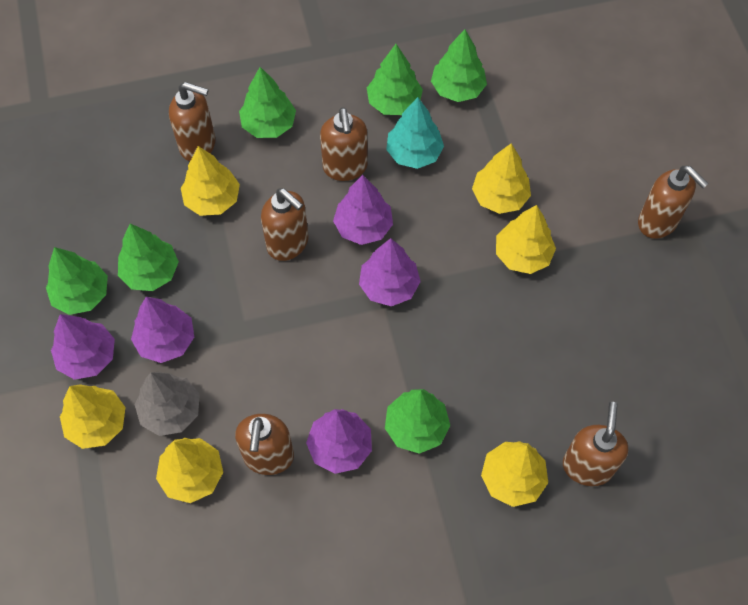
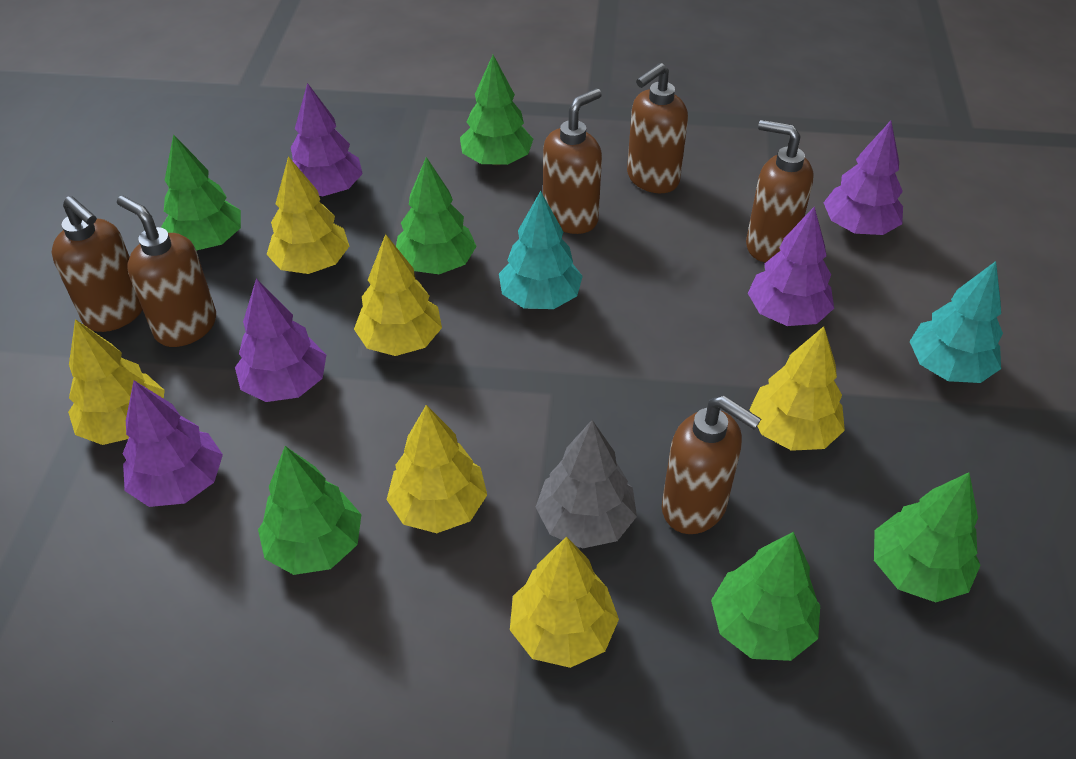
turquoise tree: [386,97,444,169] = 1 -> [499,191,583,309] [910,261,1003,383] = 2

